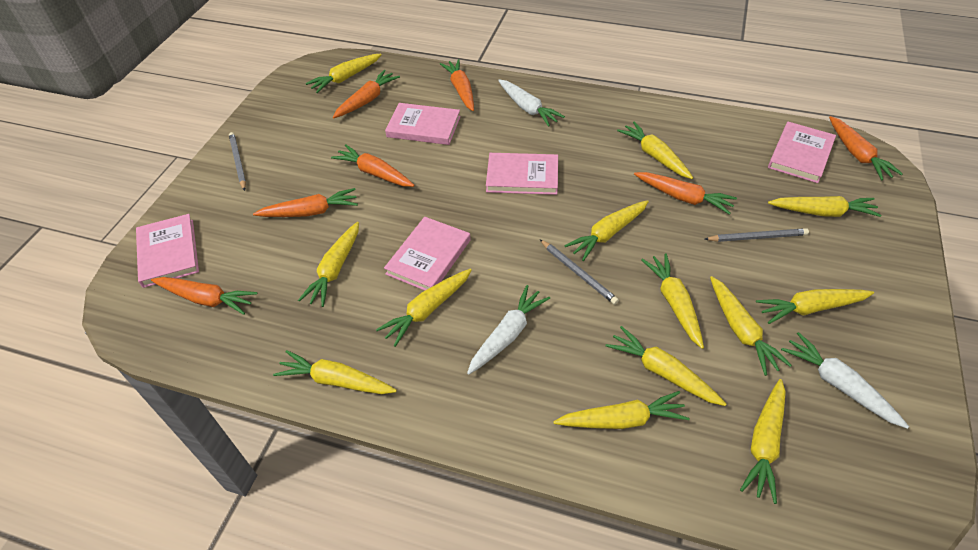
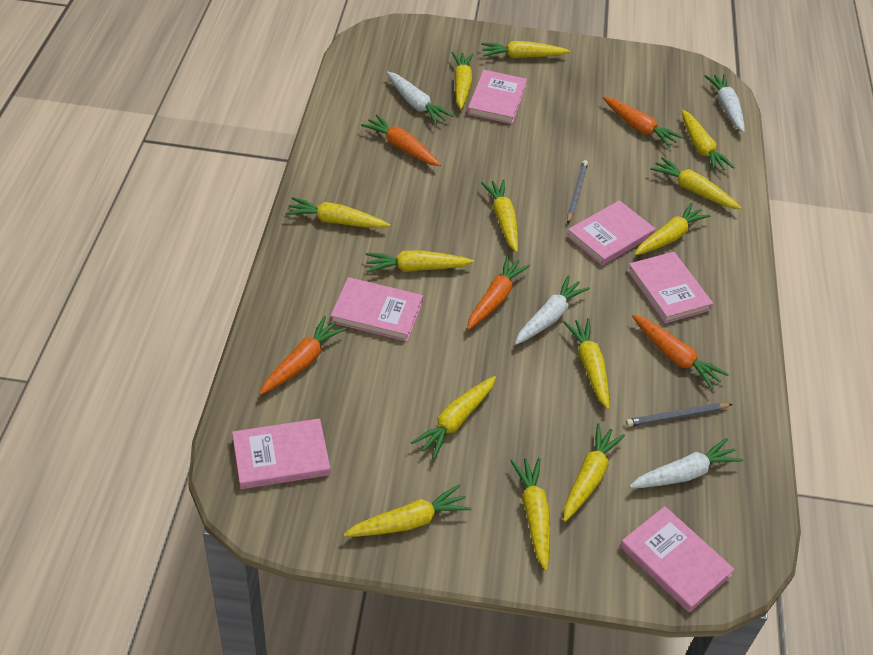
grey pencil: [229,132,246,191] [540,240,619,305] [704,228,809,242] = 3 -> [567,160,588,223] [626,403,733,427] = 2
orange carrot: [151,277,257,315] [253,188,358,217] [331,144,414,187] [333,70,400,118] [440,59,474,111] [634,172,737,215] [829,116,903,180] = 7 -> [260,316,346,395] [361,114,441,166] [467,256,530,330] [603,96,683,148] [632,315,729,389] = 5
pink book: [136,214,199,288] [384,217,471,291] [385,103,460,145] [486,153,558,195] [768,122,836,183] = 5 -> [232,418,331,489] [331,277,423,342] [467,70,527,124] [567,200,655,266] [620,506,735,612] [627,252,713,323] = 6
white carrot: [467,285,550,375] [498,79,565,127] [781,332,909,429] = 3 -> [387,71,454,125] [515,275,590,345] [629,438,743,488] [705,74,745,133] = 4

